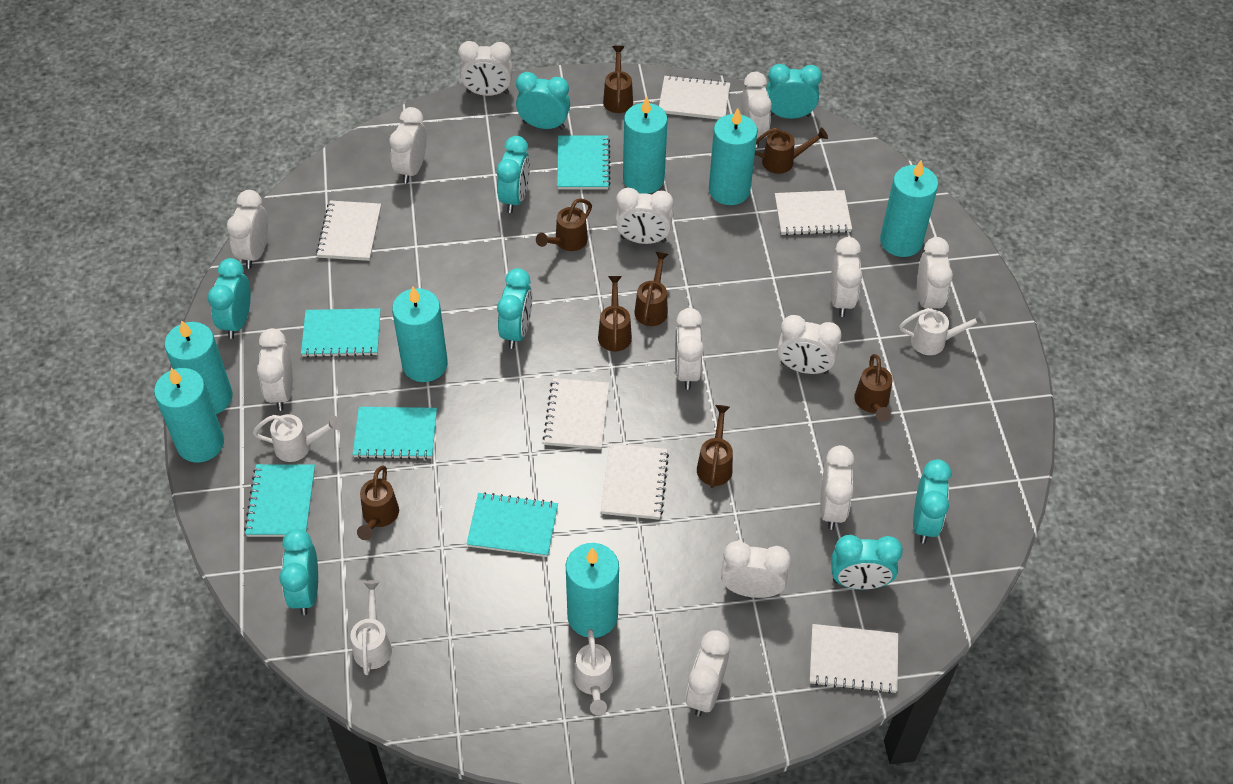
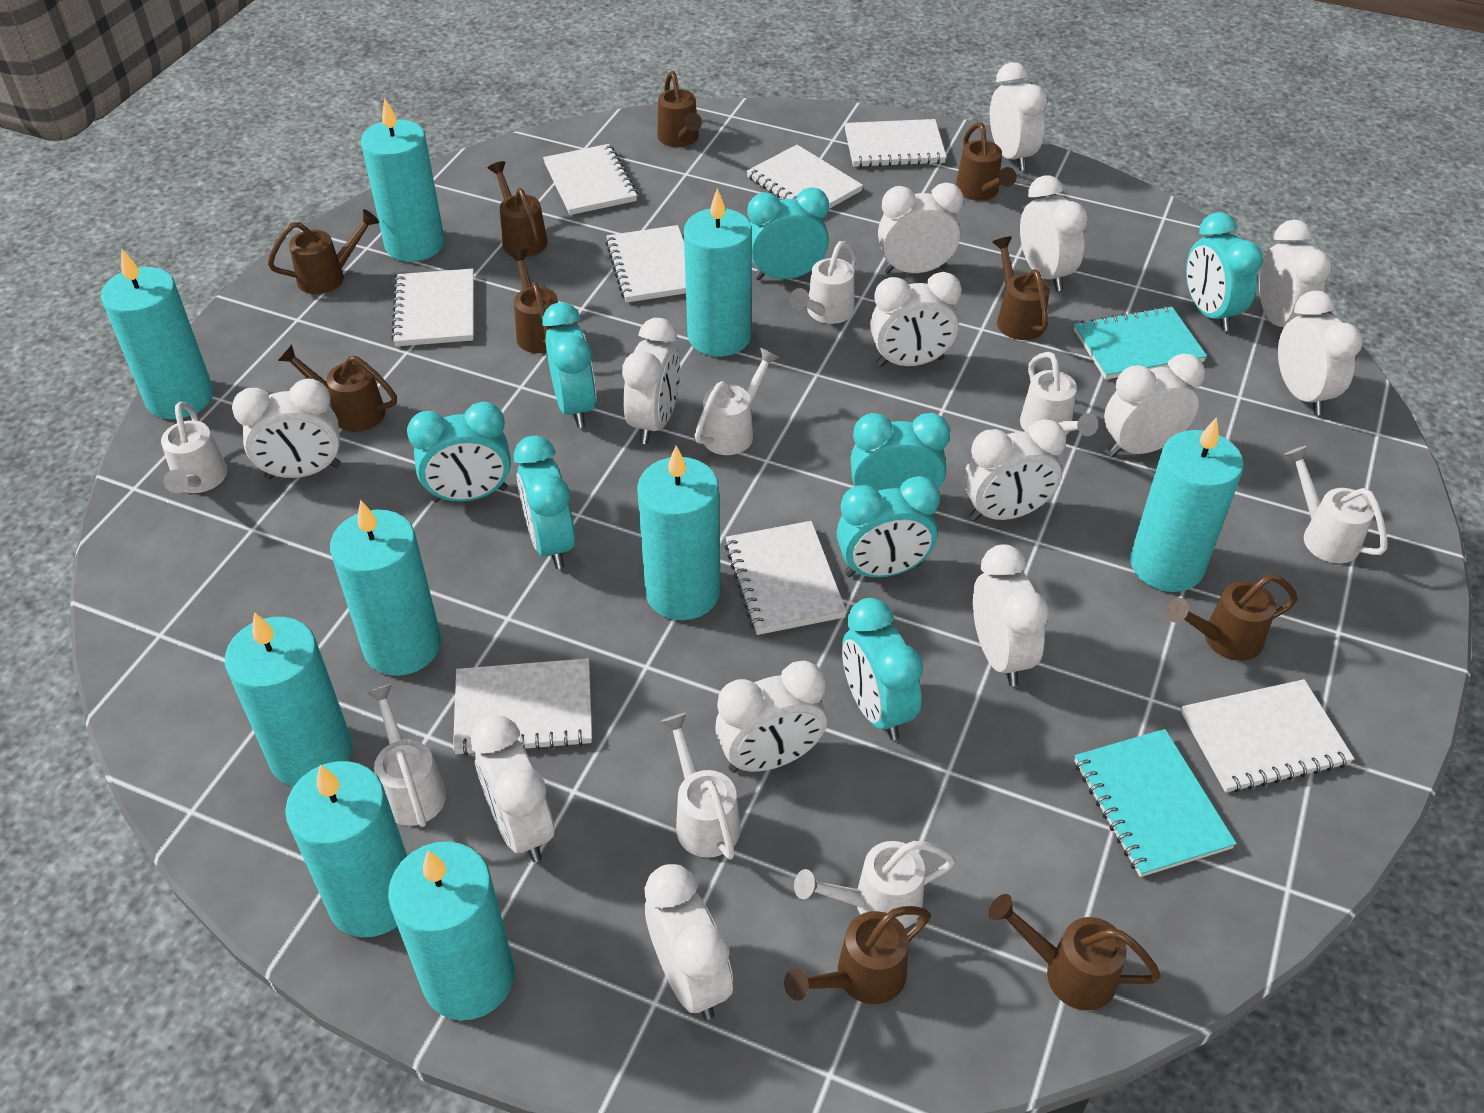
brown watering can: [357,465,399,540] [536,198,592,251] [598,276,632,352] [603,46,633,113] [634,252,668,326] [697,405,733,488] [755,127,828,174] [854,354,892,422] = 8 -> [268,209,379,294] [278,345,397,432] [488,161,548,257] [509,249,563,353] [657,71,702,147] [784,906,931,1004] [956,122,1016,201] [989,894,1161,1010] [992,236,1050,340] [1166,574,1298,661] = 10
turquoise candle: [154,368,224,463] [164,320,233,414] [392,286,448,382] [566,543,619,638] [623,96,668,194] [709,108,758,205] [880,160,938,257] = 7 -> [101,249,214,419] [225,612,352,786] [285,761,407,937] [330,500,441,676] [361,98,445,262] [388,841,515,1020] [637,446,721,620] [684,188,752,357] [1130,417,1244,592] = 9
turquoise notebook: [244,464,315,537] [301,308,381,357] [353,407,437,460] [466,492,558,557] [557,136,611,189] = 5 -> [1074,306,1207,380] [1075,729,1237,877] = 2
white clock: [227,190,268,269] [257,328,293,411] [389,107,427,184] [458,41,513,96] [616,188,673,244] [675,308,704,390] [686,630,730,716] [721,541,791,598] [742,72,772,148] [777,315,842,374] [820,445,854,530] [831,237,862,317] [917,237,953,309] = 13 -> [232,379,341,479] [471,715,554,862] [622,318,680,444] [644,864,733,1020] [715,661,827,773] [870,272,962,367] [878,183,964,274] [964,419,1066,521] [973,544,1049,686] [990,62,1048,171] [1020,175,1088,291] [1104,353,1205,457] [1259,220,1332,327] [1278,291,1363,415] = 14
white notebook: [316,201,381,261] [543,378,609,450] [601,443,669,520] [659,75,730,120] [775,190,852,236] [810,624,898,694] = 6 -> [391,269,474,346] [453,658,592,756] [543,144,638,215] [605,225,686,303] [724,521,847,635] [746,145,863,209] [844,119,947,167] [1181,679,1354,793] = 8
white watering can: [253,414,341,462] [350,580,392,675] [574,629,613,716] [899,308,986,355] = 4 -> [161,402,228,493] [366,684,446,827] [661,713,741,860] [695,348,779,455] [790,241,857,324] [794,841,956,928] [1020,352,1098,436] [1284,446,1387,563] = 8

